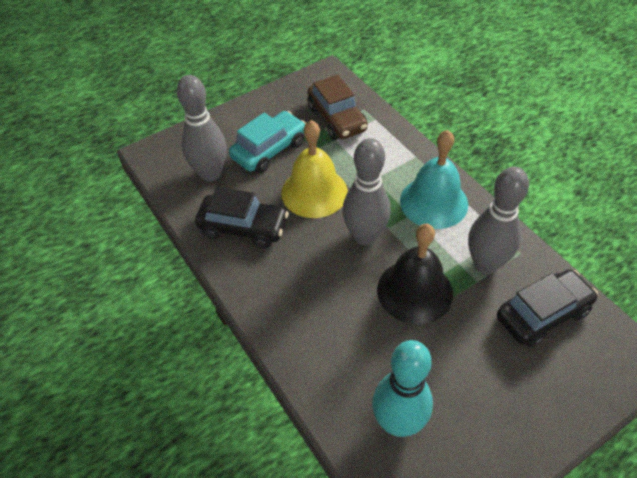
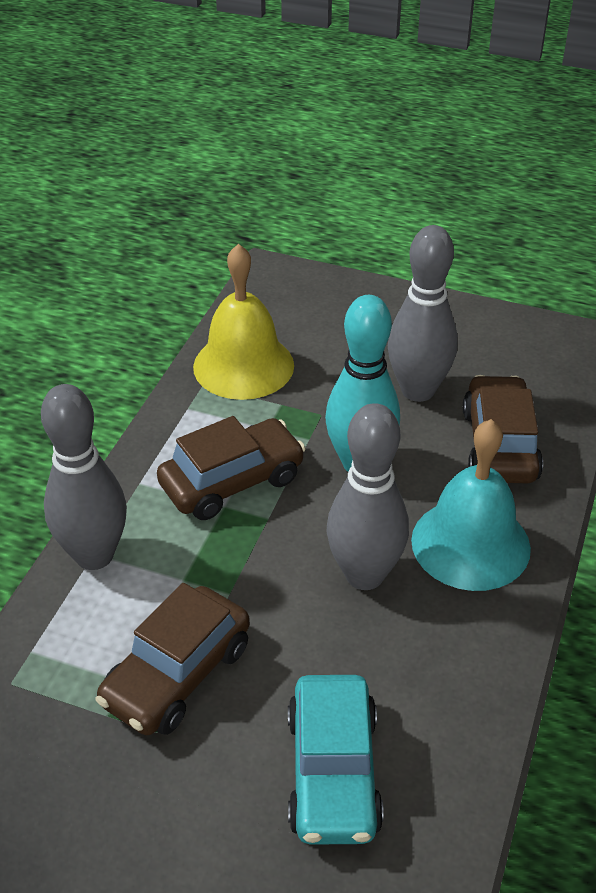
black bell: [377,224,453,324] = 1 -> none = 0
black car: [195,187,289,248] [497,269,598,347] = 2 -> none = 0
brown car: [307,75,368,140] = 1 -> [96,583,250,735] [157,416,306,520] [463,375,543,484] = 3

